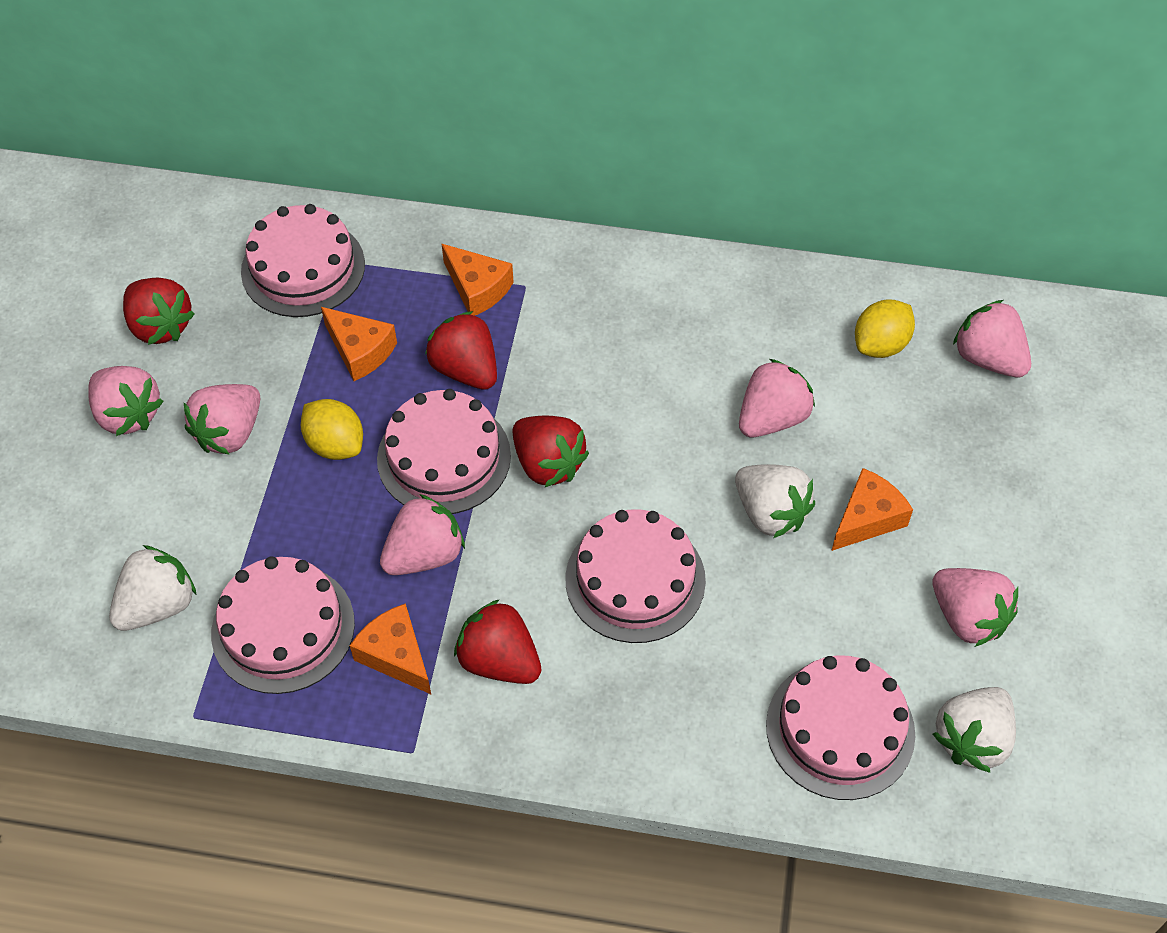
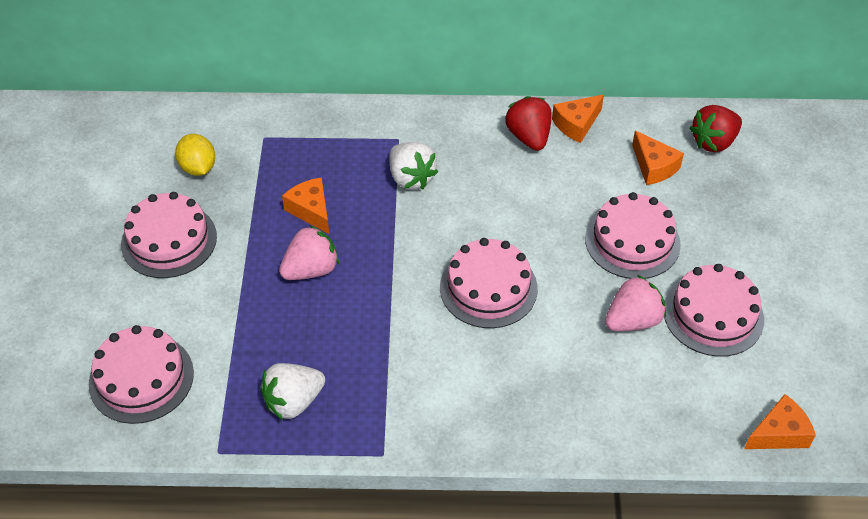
pink strawberry: [89,366,164,436] [184,384,261,455] [380,494,465,575] [739,359,815,437] [932,568,1018,647] [953,300,1031,378] = 6 -> [279,225,339,280] [605,275,666,331] = 2
red strawberry: [123,278,195,345] [425,311,497,390] [454,599,542,684] [512,416,589,487] = 4 -> [505,96,552,151] [689,105,742,152] = 2
white strawberry: [109,545,197,631] [735,464,815,538] [933,687,1016,773] = 3 -> [260,363,325,420] [389,142,438,190] = 2
yellow lemon: [301,399,363,460] [855,300,915,358] = 2 -> [175,134,215,176] = 1

